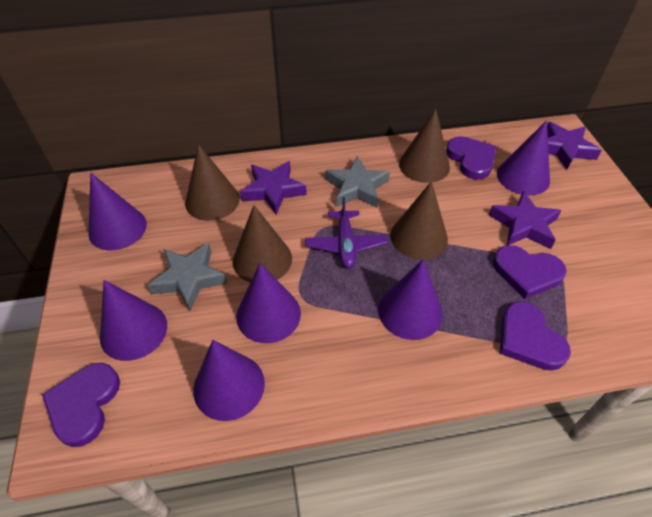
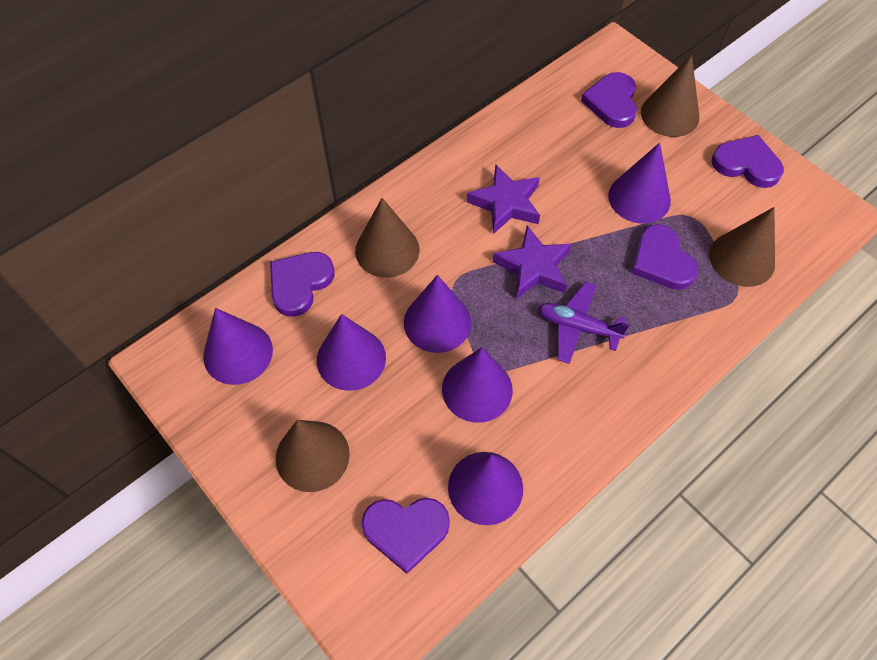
grey star: [147,243,227,311] [326,156,390,208] = 2 -> none = 0
purple heart: [42,363,120,447] [446,136,497,180] [493,245,567,299] [500,301,571,371] = 4 -> [270,252,335,317] [361,498,450,574] [581,72,637,128] [631,224,698,290] [712,135,784,188] = 5
purple star: [240,161,307,215] [489,191,562,249] [547,122,602,170] = 3 -> [467,164,540,234] [493,225,571,299] = 2

